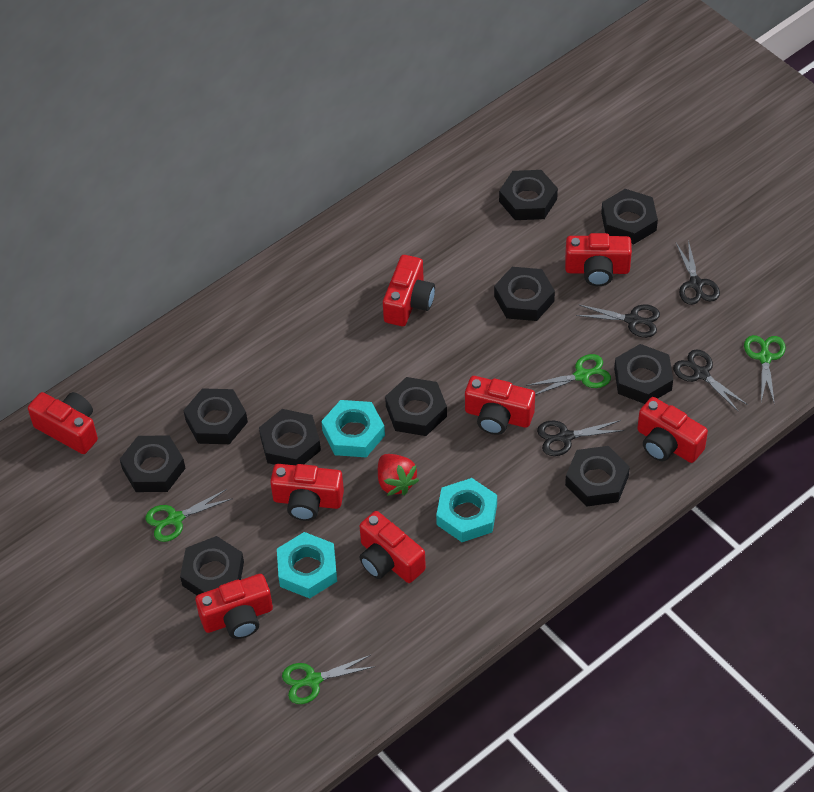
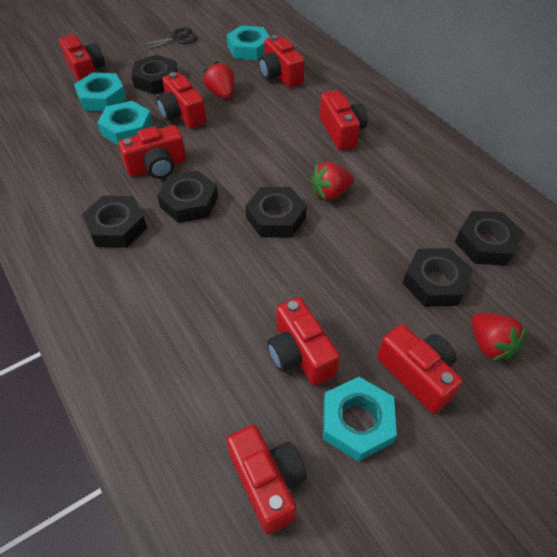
black nut: [120,435,186,492] [180,536,244,595] [183,388,248,444] [259,409,321,465] [385,377,447,436] [494,267,555,321] [499,170,558,220] [565,446,630,507] [601,189,658,244] [614,344,673,404] = 10 -> [82,195,147,248] [131,55,178,95] [157,170,218,223] [245,187,307,238] [403,248,473,307] [455,211,524,266] = 6
black scissors: [537,420,625,456] [576,304,660,338] [673,350,748,412] [676,240,720,305] = 4 -> [137,27,198,51] = 1
green scissors: [146,489,233,542] [282,655,376,704] [526,354,611,395] [744,335,786,404] = 4 -> none = 0
red strawberry: [378,454,419,496] = 1 -> [203,61,234,99] [311,162,354,200] [472,313,527,361] = 3
turquoise nut: [277,532,337,599] [321,400,385,457] [436,478,497,542] = 3 -> [74,73,126,111] [97,101,153,146] [227,25,270,60] [323,377,397,462] = 4

